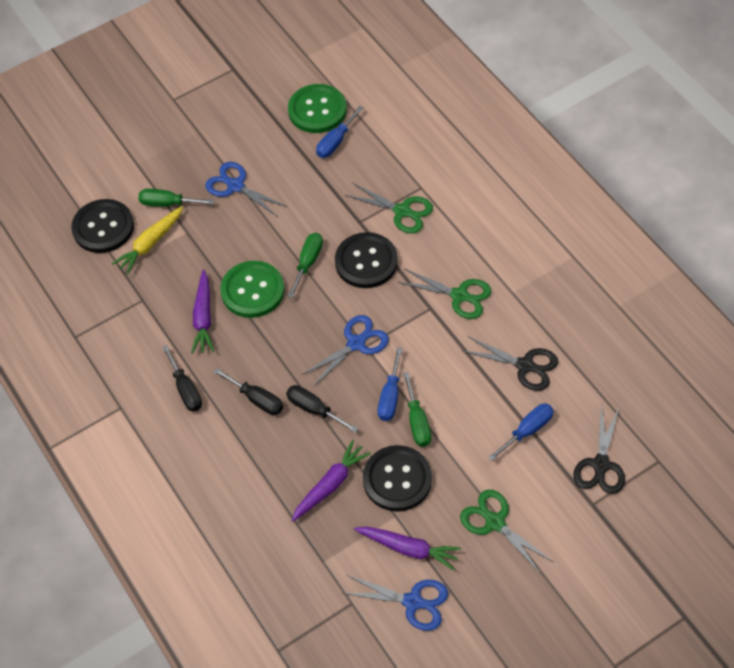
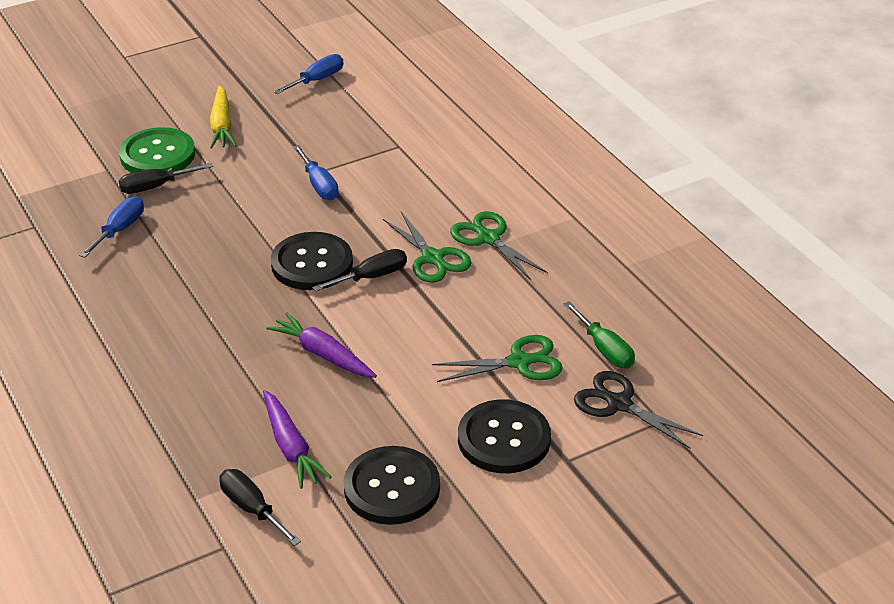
black scissors: [461,336,558,391] [573,405,625,494] = 2 -> [574,371,703,449] = 1
blue scissors: [205,162,288,217] [302,315,389,387] [342,575,448,631] = 3 -> none = 0
green button: [220,261,285,318] [288,84,347,133] = 2 -> [119,127,195,173] = 1
green screwdriver: [138,189,214,207] [288,233,323,298] [403,372,431,447] = 3 -> [564,301,635,368] = 1
purple carrot: [191,270,214,354] [291,440,371,522] [354,527,461,570] = 3 -> [263,390,332,489] [266,312,377,378] = 2

